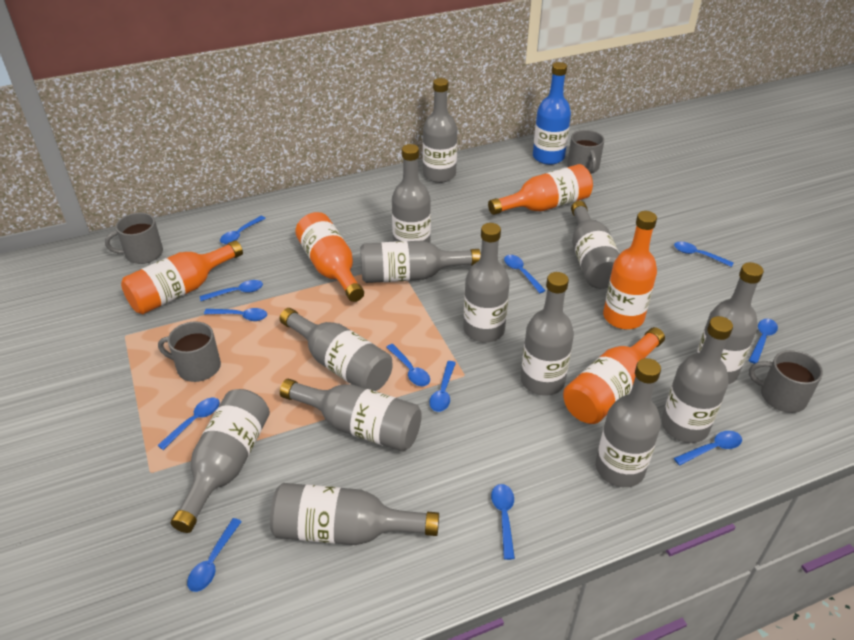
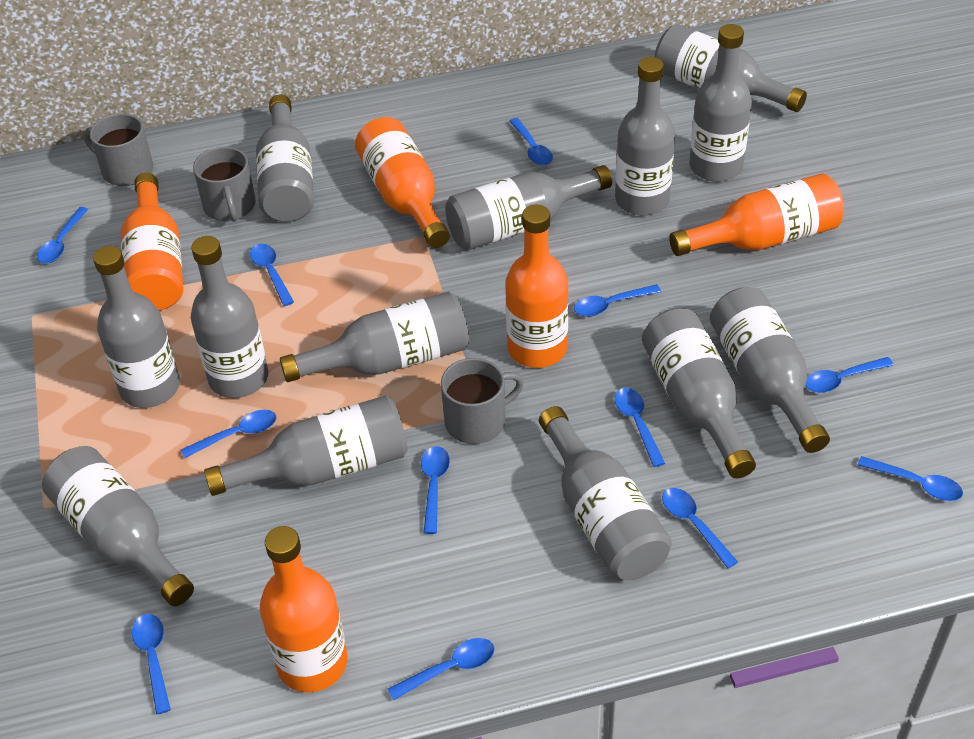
blue bottle: [533,62,571,165] = 1 -> none = 0
grey mug: [105,213,163,264] [158,321,221,382] [567,130,604,174] [749,350,823,413] = 4 -> [83,113,153,186] [193,147,256,222] [441,358,524,444] = 3

